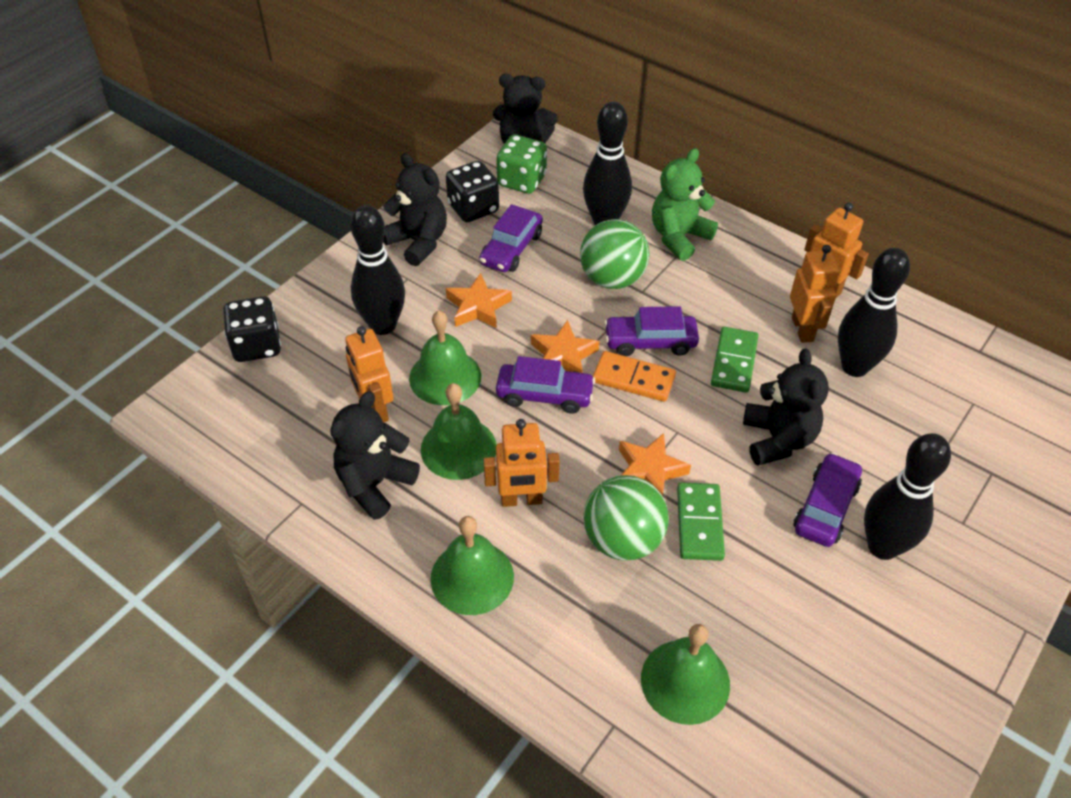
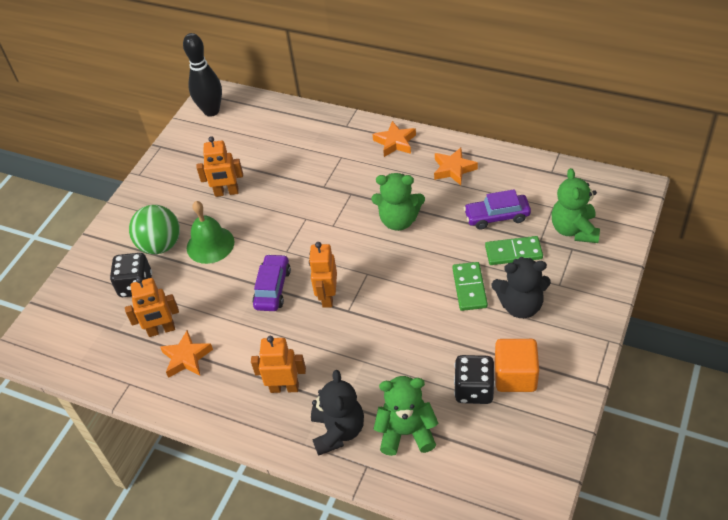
black bowling pin: [350,205,405,335] [583,102,632,225] [838,248,910,377] [864,433,951,560] = 4 -> [183,33,222,117] = 1
black teddy bear: [330,391,420,520] [383,153,447,266] [493,74,558,144] [743,349,829,466] = 4 -> [311,370,364,456] [492,257,551,318] = 2
green ball: [580,219,650,289] [584,475,669,561] = 2 -> [129,205,180,254] = 1
green bell: [409,310,481,405] [421,383,497,480] [431,516,514,615] [641,624,730,725] = 4 -> [187,201,234,264] = 1
green dice: [496,135,547,194] = 1 -> none = 0
green teddy bear: [652,148,718,261] = 1 -> [372,173,425,231] [374,376,439,456] [552,168,600,243] = 3
orange cube: none = 0 -> [495,339,539,392] = 1
orange domino: [593,351,676,402] = 1 -> none = 0
purple car: [479,204,543,272] [496,356,595,414] [604,306,699,356] [794,453,862,547] = 4 -> [252,254,291,311] [464,189,531,229] = 2

